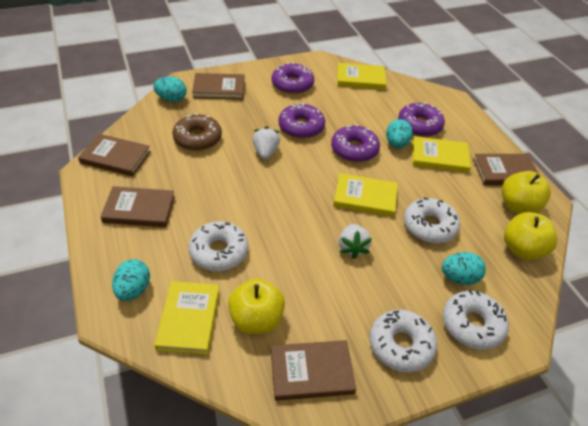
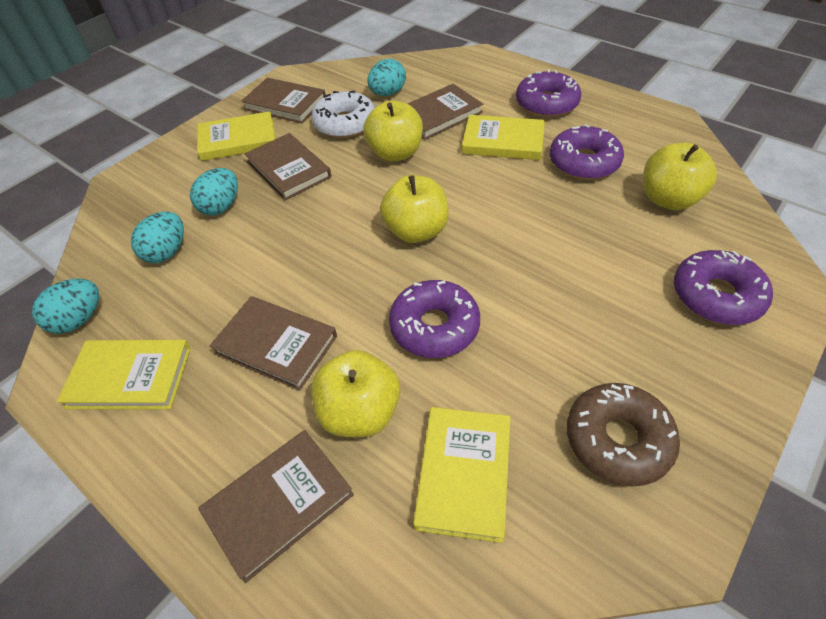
white donut: [189,221,248,271] [370,310,437,373] [404,197,460,243] [443,290,509,350] = 4 -> [311,91,375,138] = 1
white strawberry: [253,126,280,159] [339,224,372,259] = 2 -> none = 0
yellow apple: [228,278,285,334] [502,171,551,214] [504,212,557,260] = 3 -> [311,350,400,437] [364,100,423,162] [380,175,449,243] [643,143,717,210] = 4

